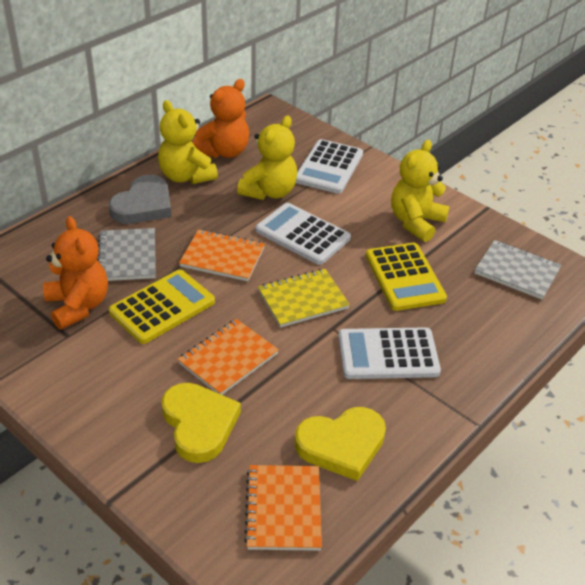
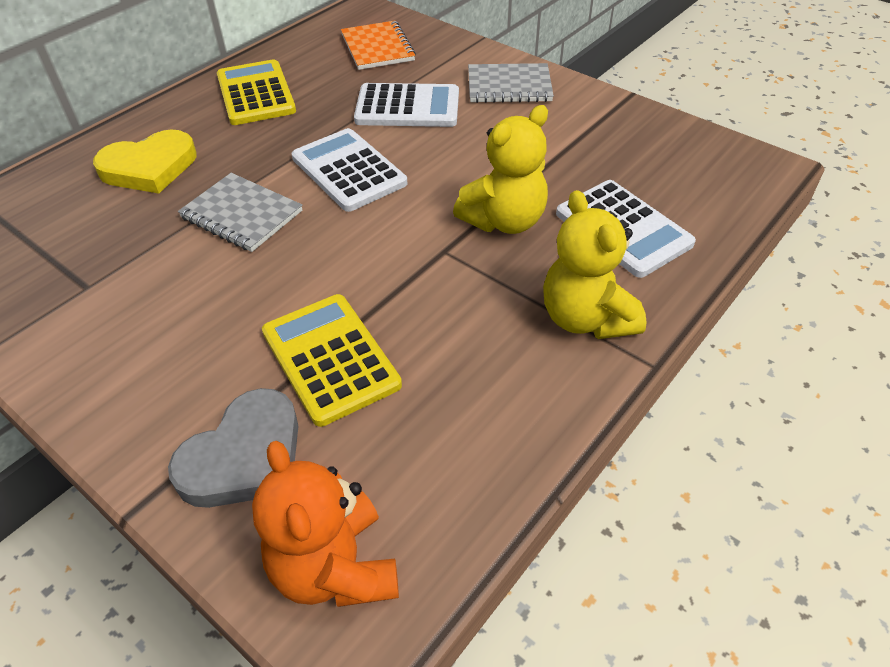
orange notebook: [178,319,279,395] [179,229,265,281] [244,465,322,551] = 3 -> [341,21,416,70] = 1
orange teddy bear: [43,216,108,330] [192,79,249,158] = 2 -> [252,441,399,607] = 1
yellow heart: [162,383,241,463] [294,407,386,481] = 2 -> [93,130,197,194] = 1
yellow notebook: [258,269,350,328] = 1 -> none = 0
yellow teddy bear: [158,100,218,184] [237,116,297,200] [391,140,449,242] = 3 -> [453,105,548,234] [543,190,647,339] = 2

